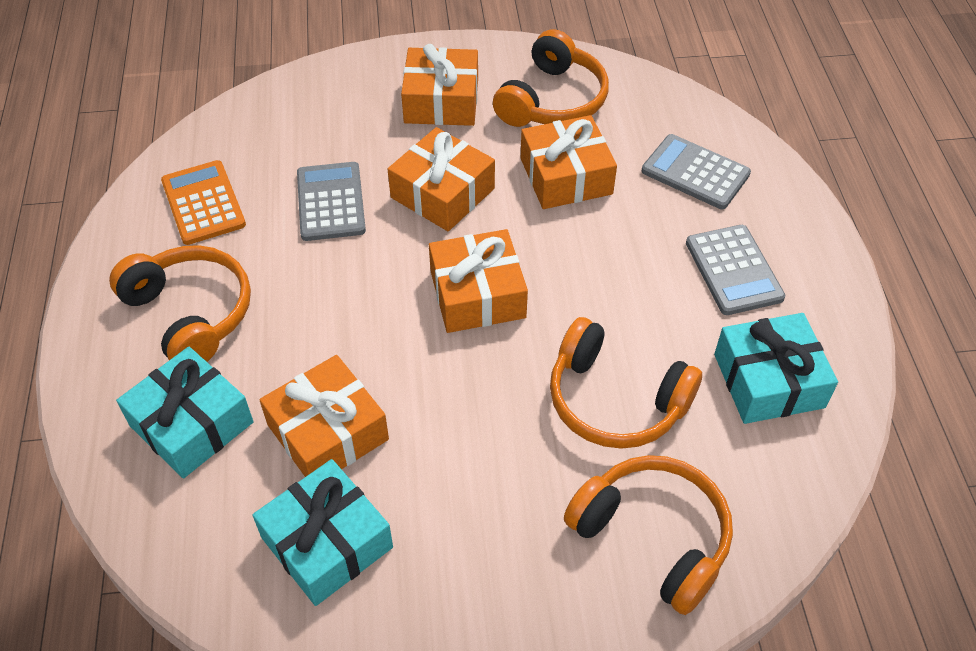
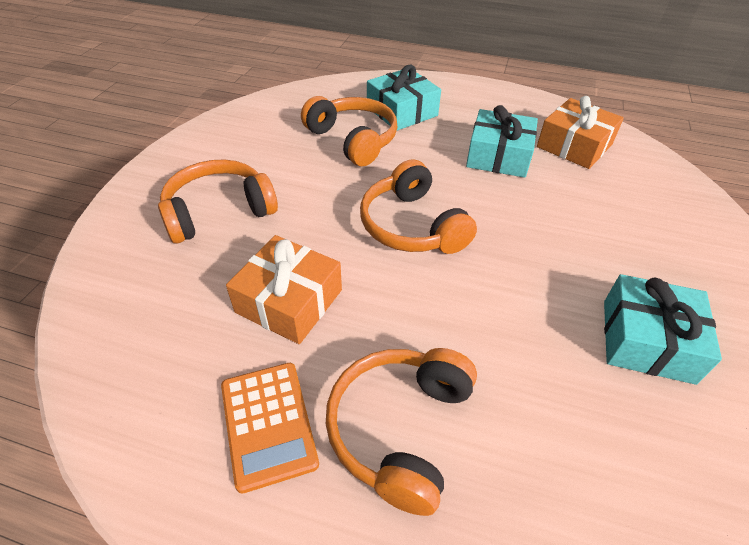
grey calculator: [297,162,366,241] [642,134,751,209] [686,225,785,315] = 3 -> none = 0
orange gift: [260,355,389,477] [388,127,495,231] [401,44,478,126] [429,229,528,333] [521,115,617,209] = 5 -> [226,235,342,344] [537,96,624,169] = 2

